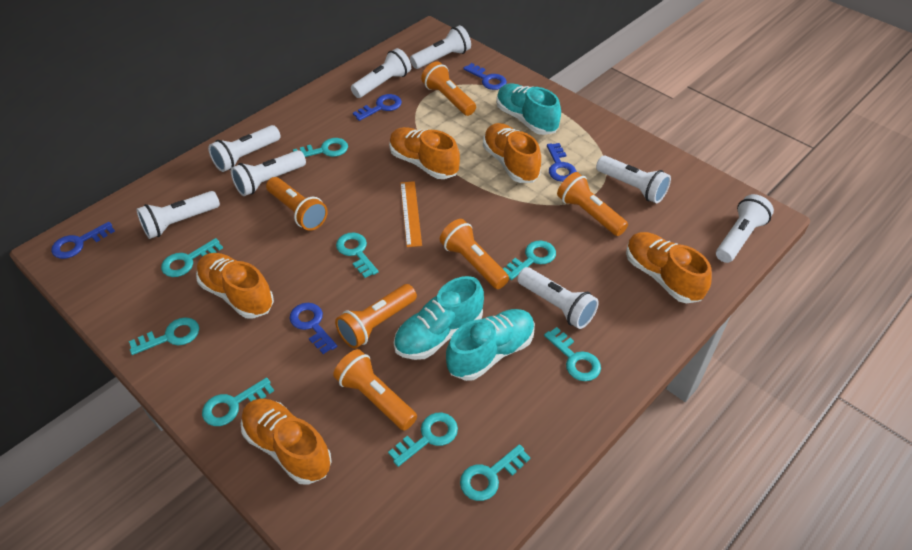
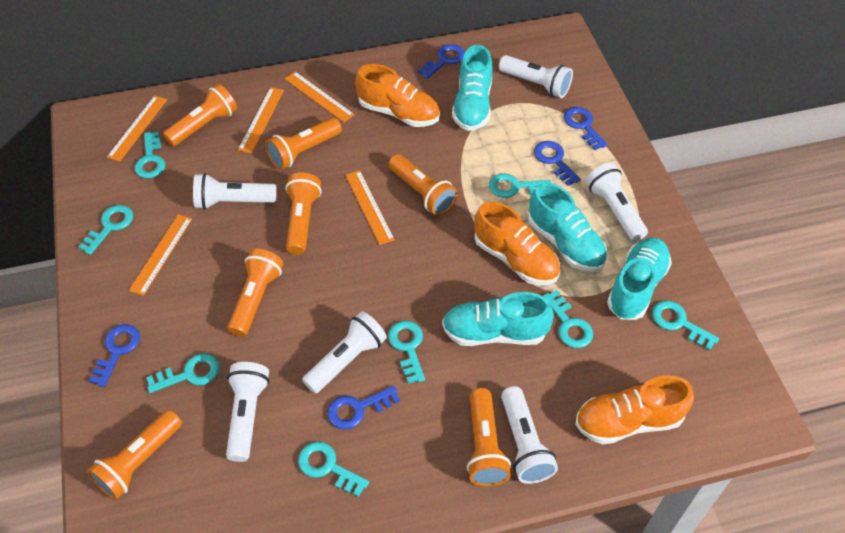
orange flashlight: [266,177,328,231] [333,349,417,431] [335,284,417,349] [421,61,476,116] [440,219,509,289] [557,172,628,236] = 6 -> [87,410,182,500] [163,84,237,146] [227,249,283,337] [265,118,342,170] [285,172,322,255] [388,154,458,216] [467,388,511,487] = 7
orange ruler: [400,181,422,247] = 1 -> [107,96,167,162] [129,214,192,296] [238,87,284,153] [285,72,355,122] [345,170,395,245] = 5
orange shoe: [196,253,274,319] [241,399,332,485] [389,127,460,179] [483,123,541,183] [626,232,712,303] = 5 -> [355,64,440,127] [475,202,560,285] [575,375,694,444] = 3
turquoise key: [129,317,199,355] [161,238,223,277] [202,377,274,426] [293,138,348,157] [336,232,378,278] [388,413,458,467] [460,444,531,501] [503,241,556,280] [544,327,601,381] = 9 -> [78,205,133,255] [135,132,165,178] [146,353,220,393] [298,442,369,497] [388,321,425,384] [489,173,551,198] [543,290,593,348] [652,301,719,350] = 8
turquoise shoe: [394,276,484,360] [446,309,535,381] [496,84,561,135] = 3 -> [442,292,554,346] [452,45,493,131] [528,183,607,272] [607,237,672,320] = 4
white flashlight: [136,191,220,239] [208,125,280,172] [231,150,306,196] [351,48,411,98] [410,25,471,69] [517,267,599,329] [596,156,671,203] [716,194,774,263] = 8 -> [193,173,276,210] [226,362,270,462] [302,311,387,394] [499,55,573,98] [501,386,558,484] [586,163,648,242] = 6

